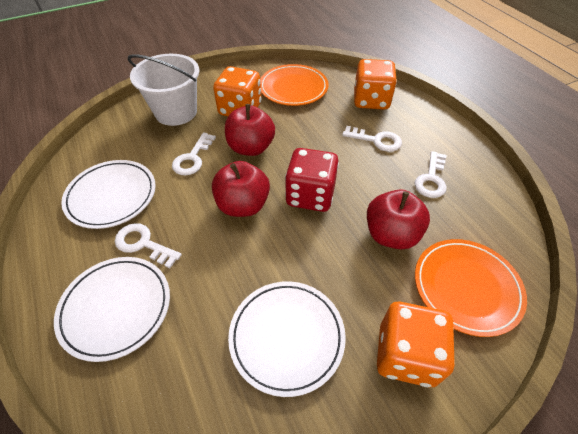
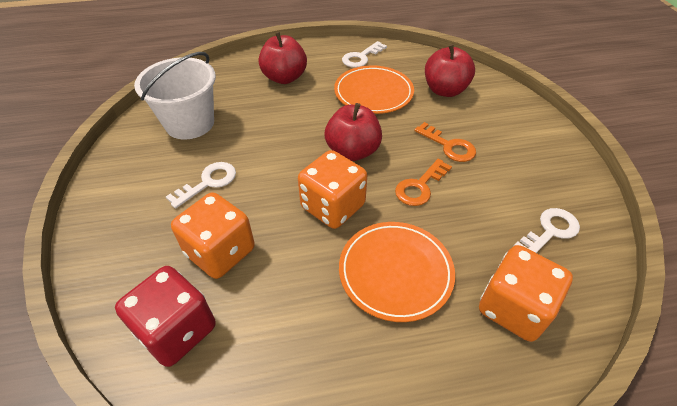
orange key: none = 0 -> [395,159,452,206] [414,122,476,162] = 2
white key: [115,223,182,268] [172,133,216,175] [342,126,402,152] [415,151,447,198] = 4 -> [166,162,236,209] [342,41,387,68] [513,208,580,253] = 3
white plate: [54,257,170,362] [61,160,156,229] [228,281,346,397] = 3 -> none = 0

